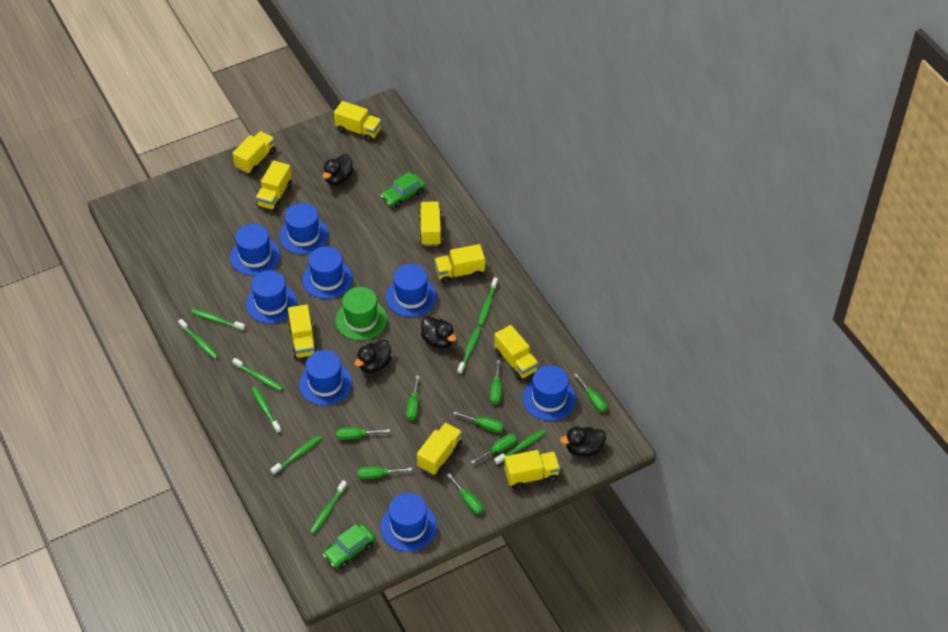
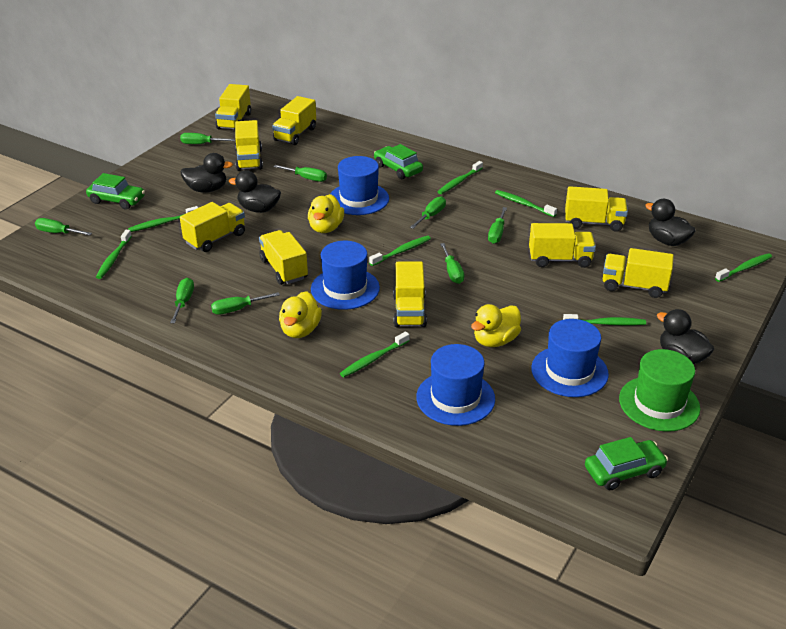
blue hat: [230,224,280,276] [246,270,297,323] [279,203,329,254] [299,350,352,406] [302,246,353,299] [380,493,437,552] [386,264,437,317] [523,365,576,421] = 8 -> [311,241,380,310] [330,156,389,215] [416,344,495,426] [531,319,609,397] = 4
green car: [323,524,375,569] [381,172,425,208] = 2 -> [86,173,145,210] [374,144,423,179] [585,437,668,490] = 3
green toothbrush: [178,319,218,359] [191,309,245,331] [232,358,283,391] [251,386,281,433] [270,435,322,475] [310,480,347,534] [457,327,481,374] [478,277,498,326] [494,429,546,465] = 9 -> [96,230,132,279] [128,206,198,232] [340,331,410,377] [369,236,431,266] [438,161,483,194] [495,190,557,217] [563,314,646,326] [715,253,772,282] = 8
yellow duck: none = 0 -> [279,291,322,338] [308,194,344,233] [471,304,521,347] = 3

